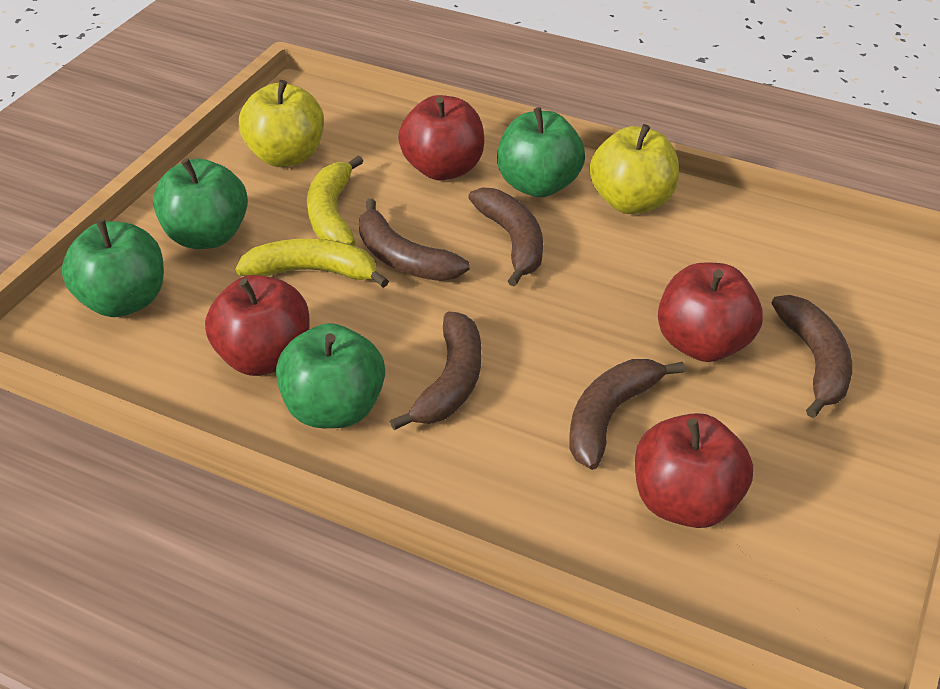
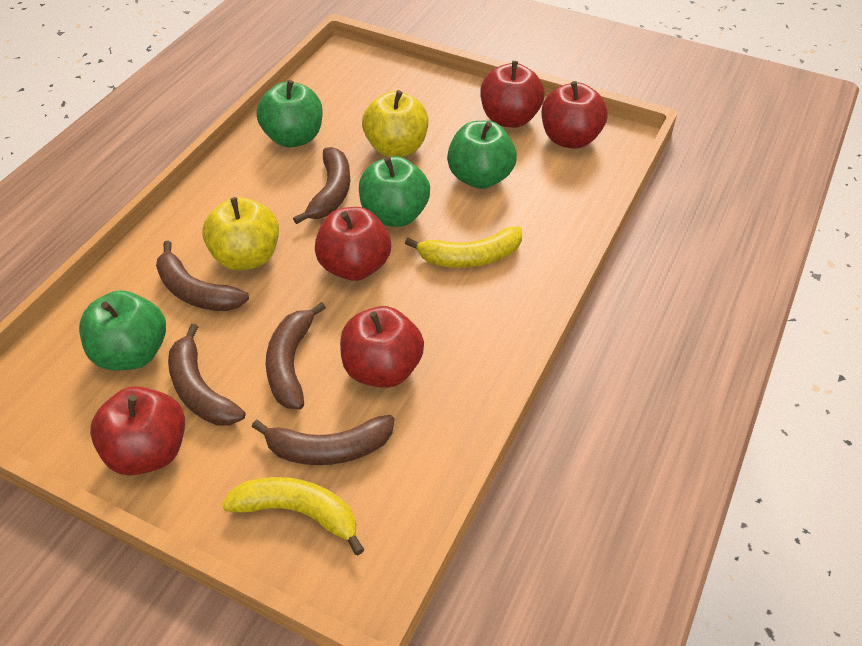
red apple: [205,275,309,376] [398,95,484,181] [635,413,753,528] [658,262,763,362] = 4 -> [90,386,185,475] [315,207,391,281] [340,306,424,388] [480,61,545,128] [542,81,608,149] = 5

